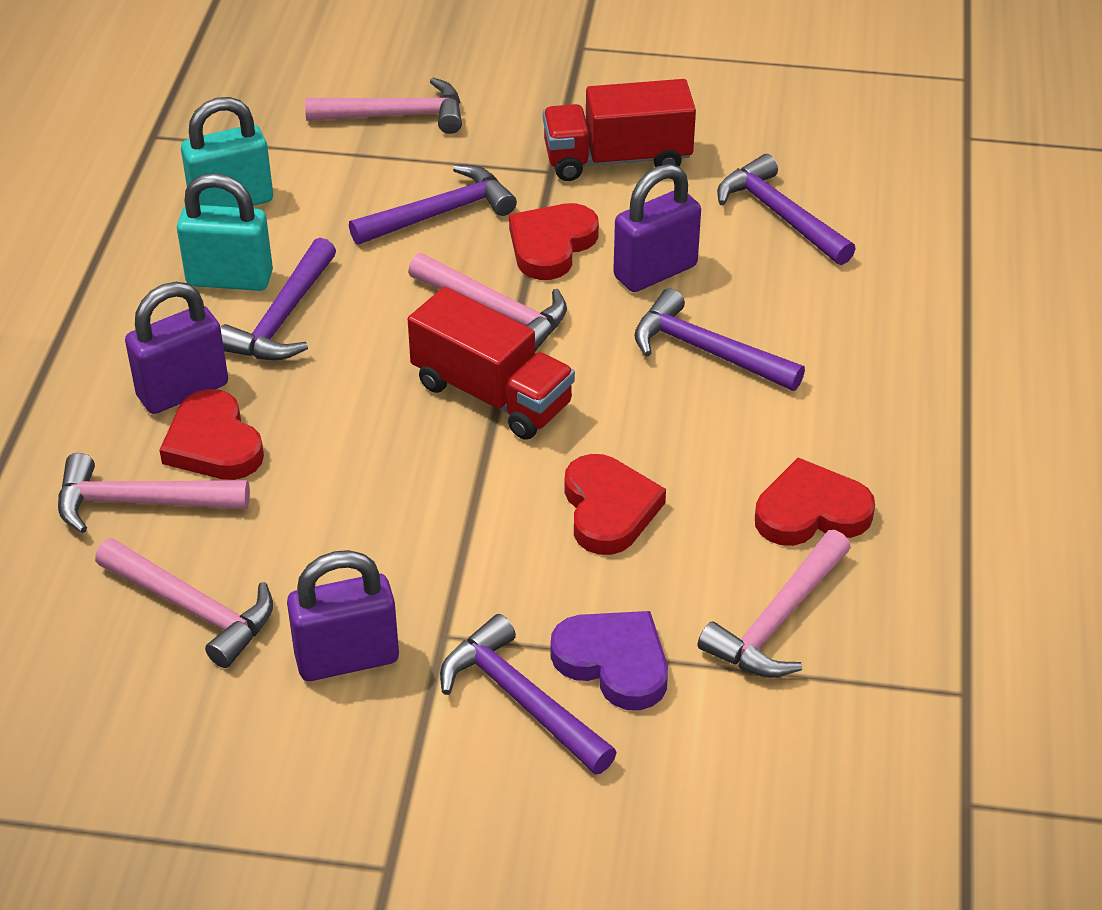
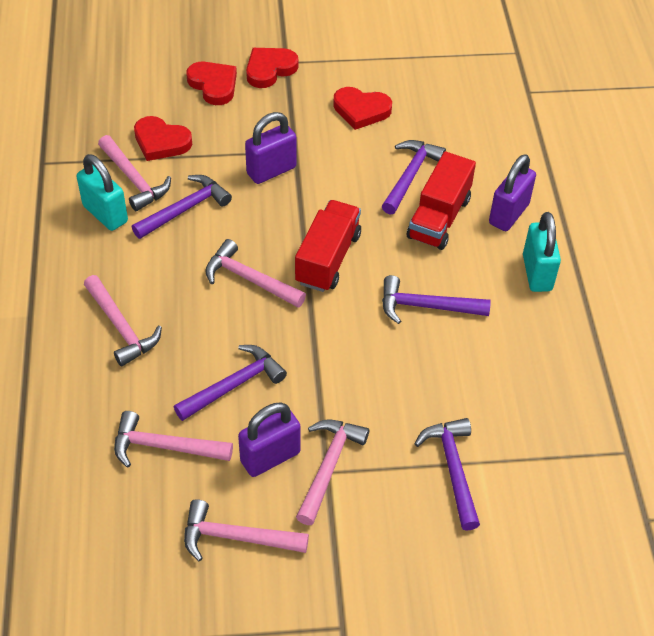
pink hammer: [58,453,250,533] [95,538,273,668] [305,78,462,134] [408,253,567,351] [697,530,851,677] = 5 -> [84,275,162,367] [98,135,171,211] [114,411,233,467] [184,499,309,561] [205,239,306,308] [296,419,369,525] = 6
purple heart: [551,611,668,710] = 1 -> none = 0

